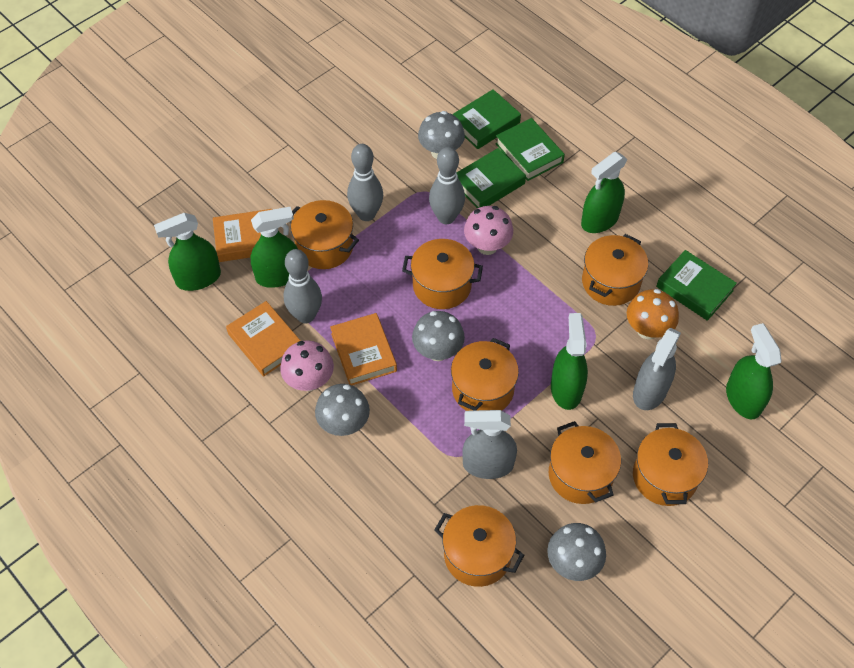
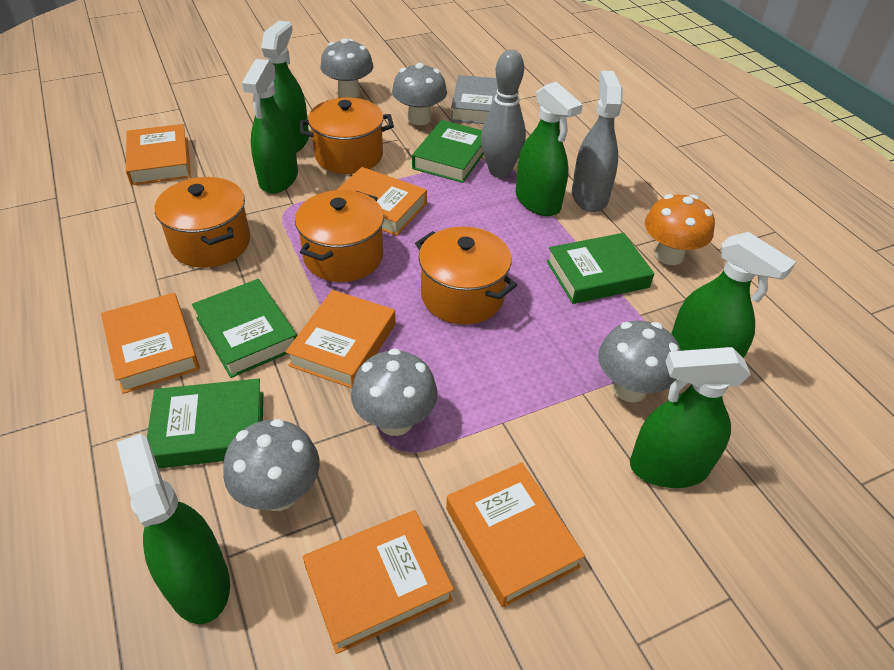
green spray bottle: [154,213,221,291] [250,207,298,288] [551,313,588,410] [581,152,628,233] [726,323,782,419] = 5 -> [116,434,230,624] [241,59,298,193] [261,20,309,153] [516,82,583,216] [630,347,751,488] [671,232,796,358] = 6
grey book: none = 0 -> [451,75,498,124] = 1
grey bowling pin: [284,249,322,323] [347,144,383,221] [429,147,465,224] = 3 -> [481,50,526,178] = 1
grey mushroom: [315,384,370,436] [412,311,465,361] [418,111,465,159] [547,523,606,581] = 4 -> [223,419,320,511] [320,38,373,98] [351,348,438,436] [392,63,447,125] [598,321,681,402] = 5
grey spray bottle: [462,410,517,479] [633,328,681,410] = 2 -> [572,71,623,212] = 1
orange book: [213,209,272,262] [226,301,301,376] [330,313,397,385] = 3 -> [101,293,200,394] [126,124,191,186] [286,290,396,388] [303,510,454,654] [337,167,427,236] [446,462,585,608] = 6
orange pot: [290,200,359,269] [402,239,483,309] [434,505,524,587] [451,338,519,411] [549,421,621,504] [582,234,648,306] [633,423,708,506] = 7 -> [155,177,250,268] [295,190,384,282] [299,97,394,174] [415,227,517,325] = 4
pink mushroom: [280,340,334,391] [464,206,513,255] = 2 -> none = 0

